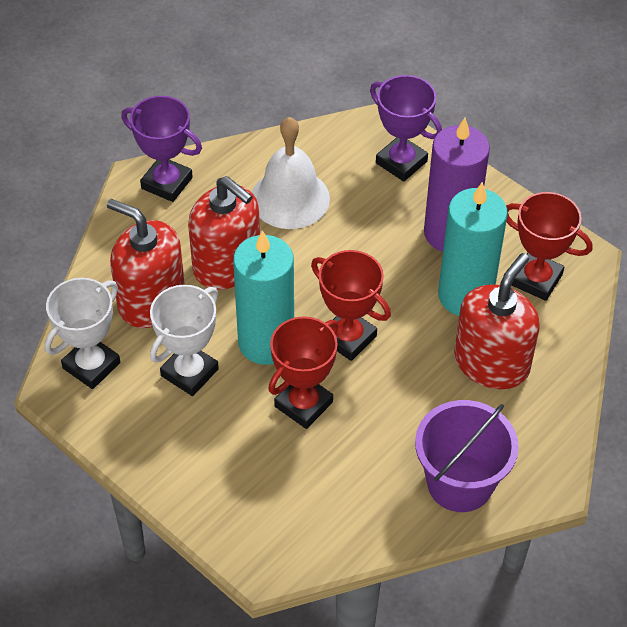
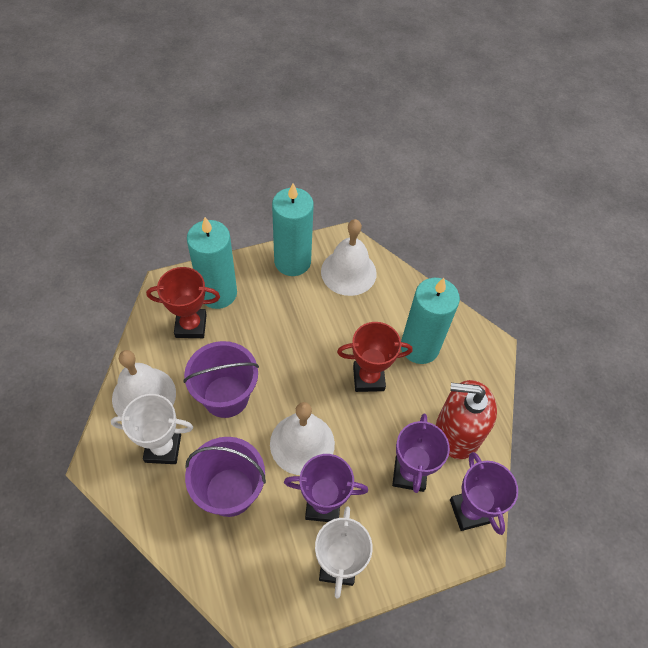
purple bucket: [415,400,519,512] = 1 -> [184,341,259,418] [185,437,266,517] = 2
purple candle: [424,118,490,252] = 1 -> none = 0
purple trophy: [121,96,202,202] [370,75,442,181] = 2 -> [284,454,368,522] [392,414,450,493] [450,452,518,535] = 3
red soap dispenser: [107,199,185,328] [188,176,260,290] [454,253,540,389] = 3 -> [436,380,497,459] = 1
red trophy: [268,316,338,429] [311,250,391,361] [506,192,592,301] = 3 -> [146,267,220,338] [337,322,412,392] = 2
turquoise candle: [233,230,294,365] [438,182,508,316] = 2 -> [187,217,237,309] [272,183,314,276] [401,278,460,364] = 3
white bell: [252,117,330,229] = 1 -> [112,350,176,416] [270,402,335,475] [321,219,377,296] = 3

